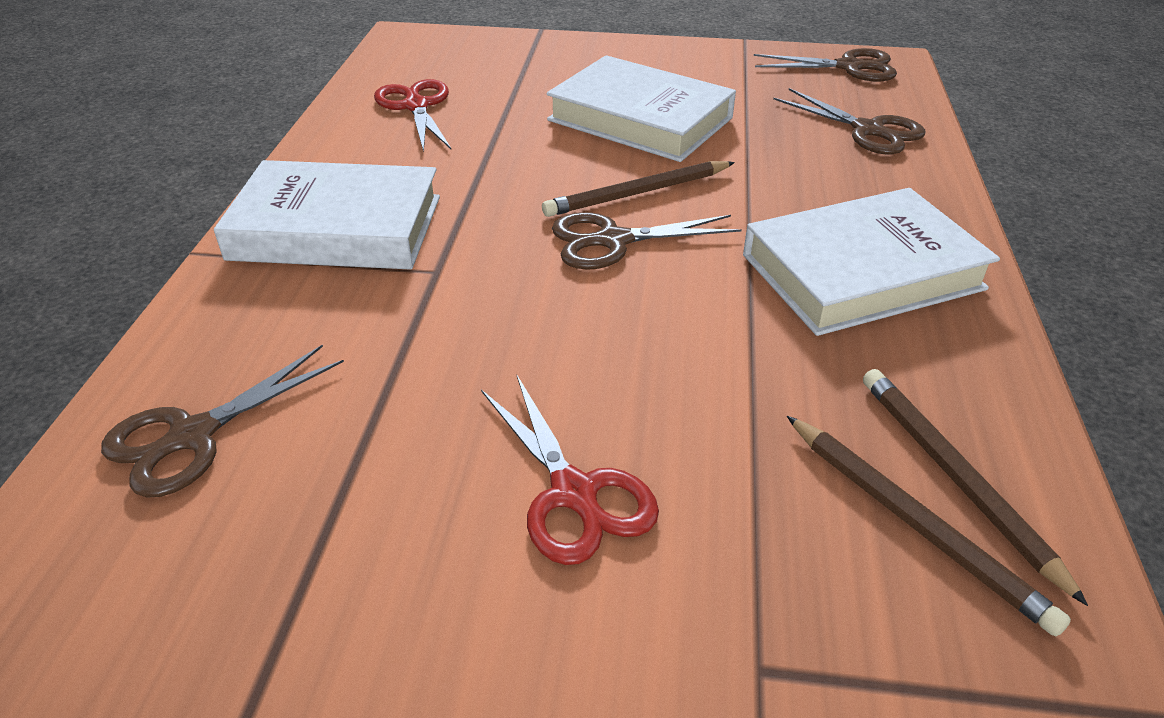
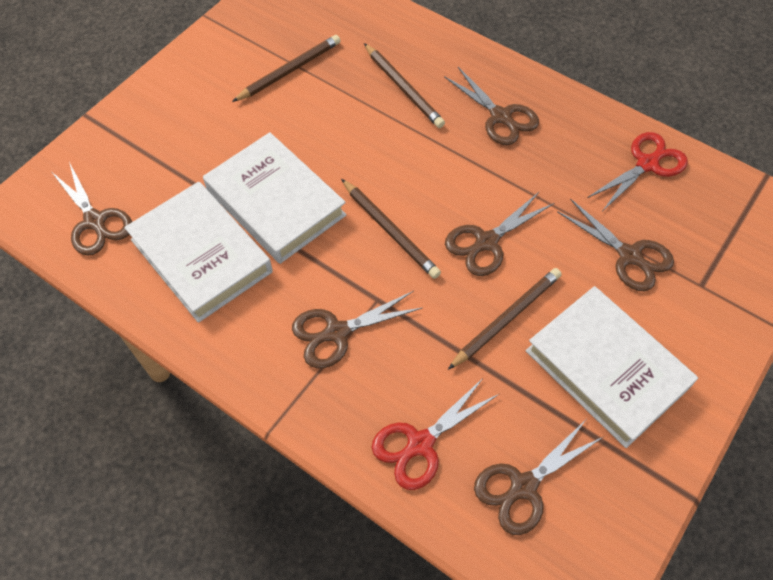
brown pencil: [542,161,735,217] [787,416,1071,636] [863,369,1088,606] = 3 -> [232,35,341,102] [341,179,441,279] [364,43,445,128] [448,268,562,370] = 4
brown scissors: [101,345,344,498] [552,212,742,270] [754,48,897,81] [773,88,926,155] = 4 -> [52,162,132,256] [292,291,422,369] [444,67,539,145] [445,191,554,276] [474,420,603,535] [557,198,674,291] = 6

